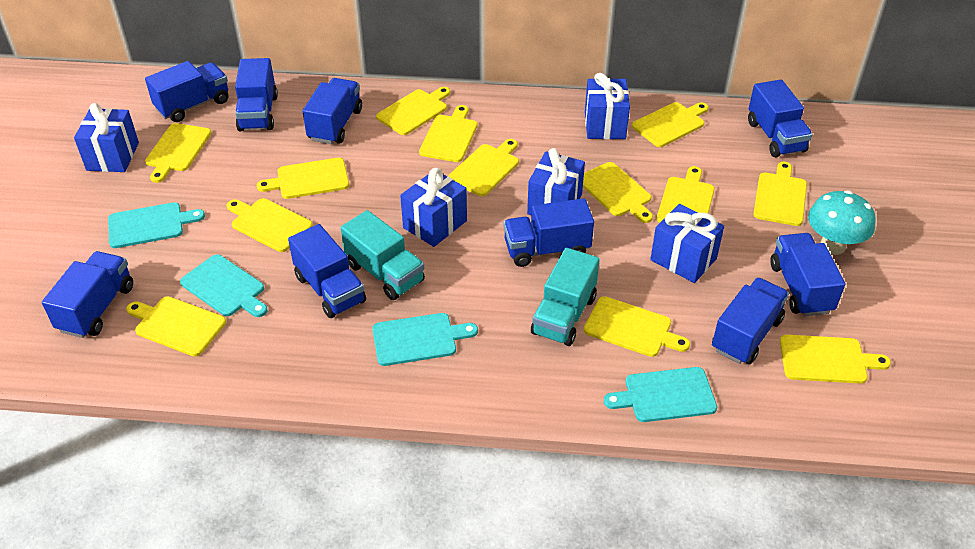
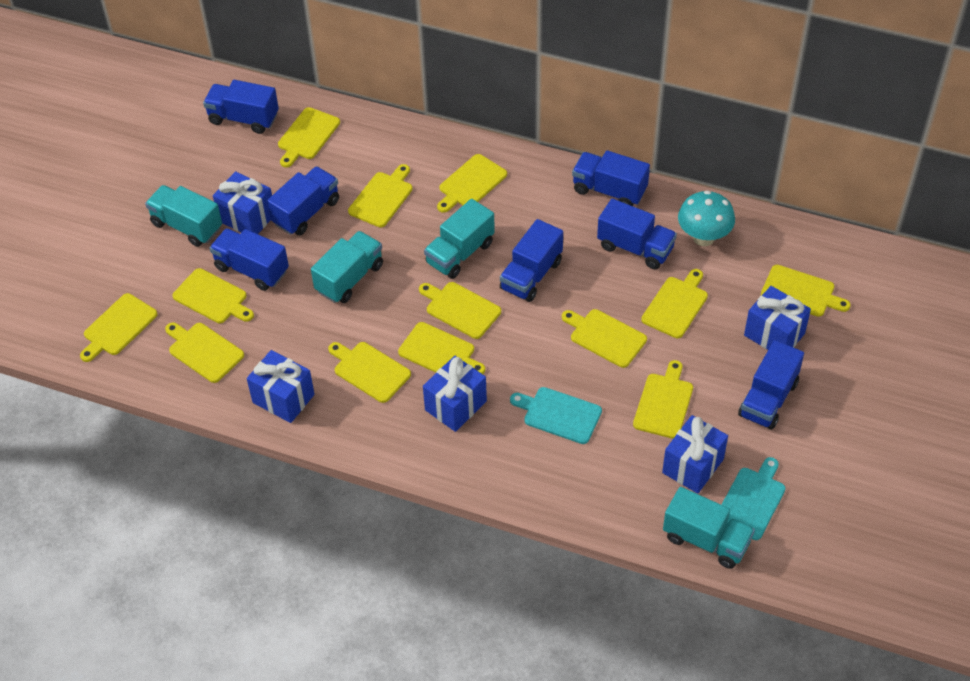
blue truck: [42,251,133,338] [145,61,229,122] [235,58,278,131] [288,224,366,318] [302,78,362,144] [504,198,594,267] [712,277,789,364] [748,79,813,157] [770,233,845,316] = 9 -> [203,80,279,134] [210,228,289,291] [267,166,339,235] [500,219,563,302] [572,150,650,206] [597,199,677,269] [738,340,804,430] = 7
turquoise cutting board: [108,202,205,248] [180,254,268,317] [372,313,478,366] [604,367,717,422] = 4 -> [510,387,602,444] [721,457,786,540] = 2
turquoise truck: [341,210,425,300] [531,248,600,346] = 2 -> [145,185,222,247] [311,231,383,303] [424,199,495,279] [663,487,755,569] = 4

